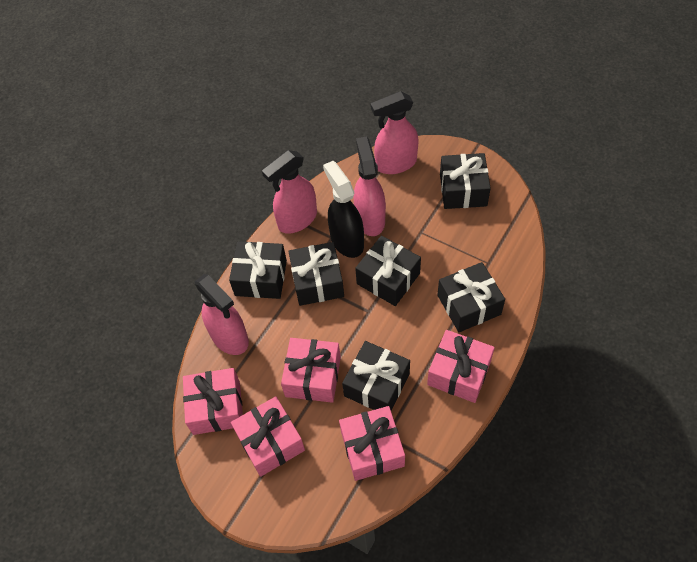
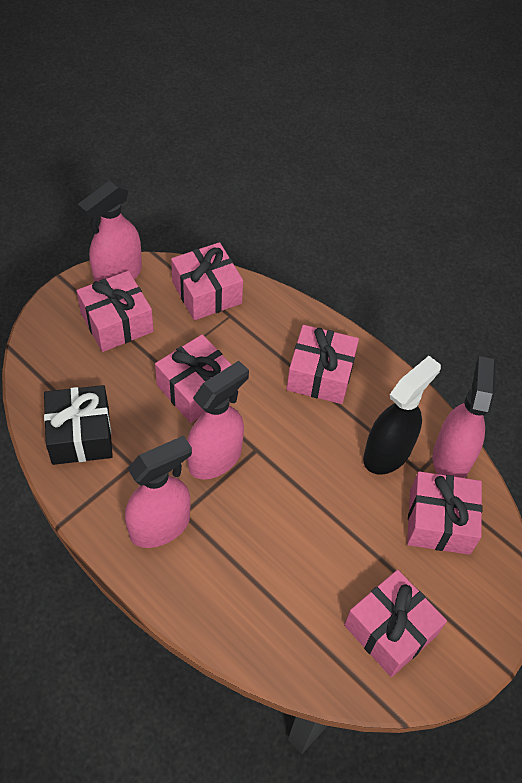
black gift: [229,241,287,299] [288,242,344,306] [342,341,410,411] [355,235,421,306] [437,262,505,332] [440,153,491,209] = 6 -> [44,385,113,465] = 1
pink gift: [183,368,243,435] [231,396,305,477] [281,338,341,403] [339,406,405,481] [427,330,495,403] = 5 -> [76,271,154,352] [155,334,231,423] [171,242,243,320] [287,325,359,404] [344,570,447,677] [407,471,482,555] = 6

